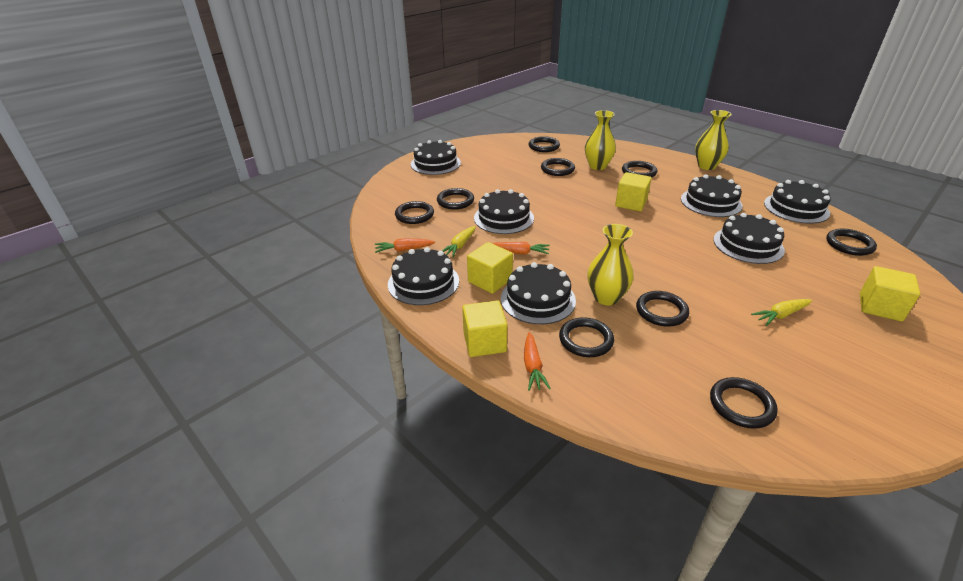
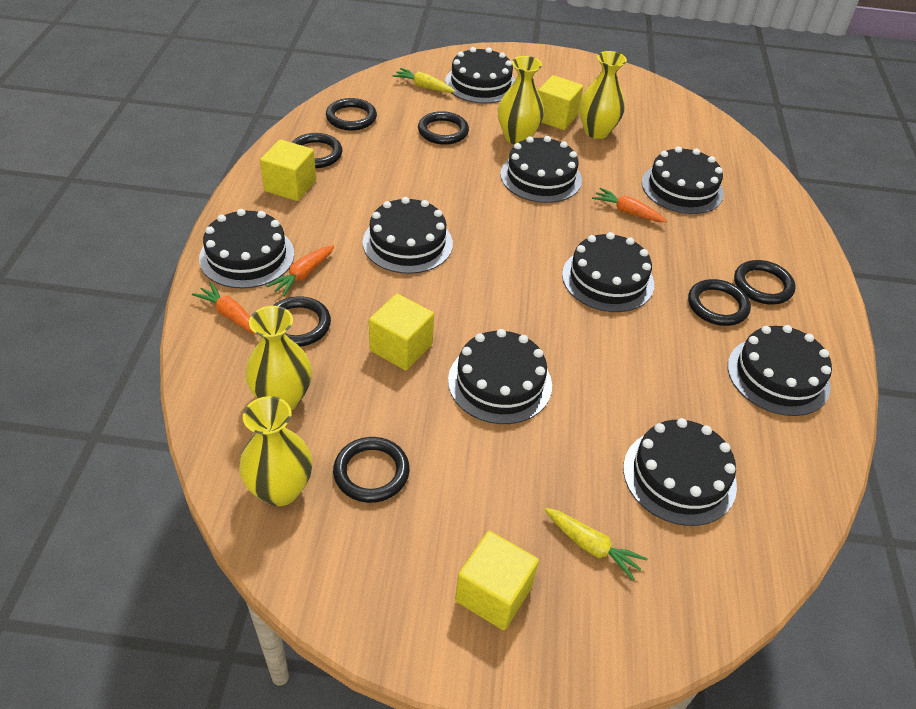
black cake: [388,247,459,305] [411,140,461,175] [474,189,534,234] [501,262,576,324] [681,174,743,217] [713,213,785,264] [764,180,831,224] = 7 -> [199,209,294,289] [363,197,453,274] [445,47,515,103] [448,329,552,424] [500,136,582,203] [562,232,654,312] [623,418,737,526] [642,146,724,214] [728,325,832,416] = 9
black ring: [395,201,434,224] [437,188,474,210] [529,136,560,152] [541,158,575,176] [559,317,614,357] [622,161,657,178] [636,291,689,327] [710,377,778,429] [826,229,877,256] = 9 -> [273,296,331,347] [291,133,343,168] [326,98,377,130] [333,437,410,503] [418,111,469,145] [688,279,751,326] [734,260,796,305] = 7
yellow vase: [585,110,616,170] [587,224,634,305] [695,110,732,170] = 3 -> [239,396,312,506] [245,306,312,410] [498,56,544,145] [579,51,627,139] = 4

